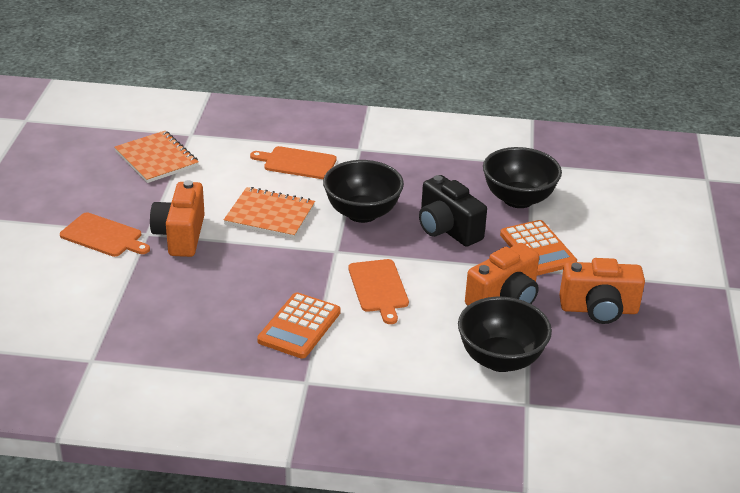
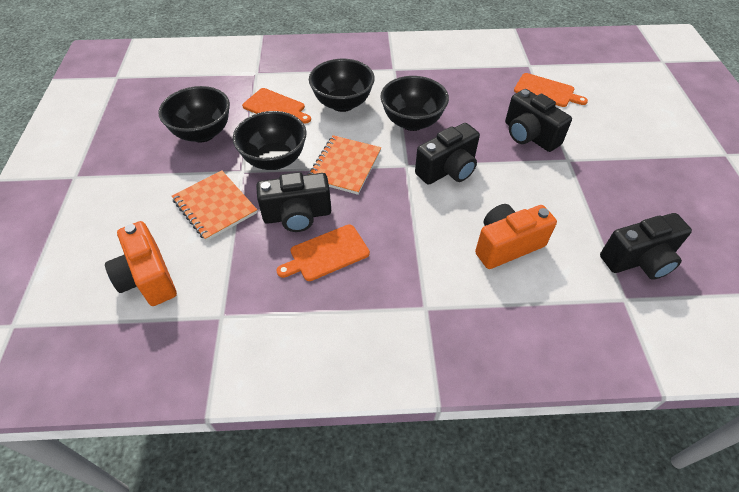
black bowl: [323,160,404,223] [458,297,552,372] [483,147,562,208] = 3 -> [158,86,230,142] [233,111,307,170] [309,59,375,112] [380,76,449,131] = 4
black camera: [419,175,487,247] = 1 -> [256,172,331,232] [415,123,480,185] [505,89,572,152] [600,213,692,280] = 4
orange calculator: [257,292,341,359] [500,220,577,275] = 2 -> none = 0
orange camera: [150,180,205,257] [465,243,539,306] [559,258,645,324] = 3 -> [105,221,177,306] [475,204,557,269] = 2

